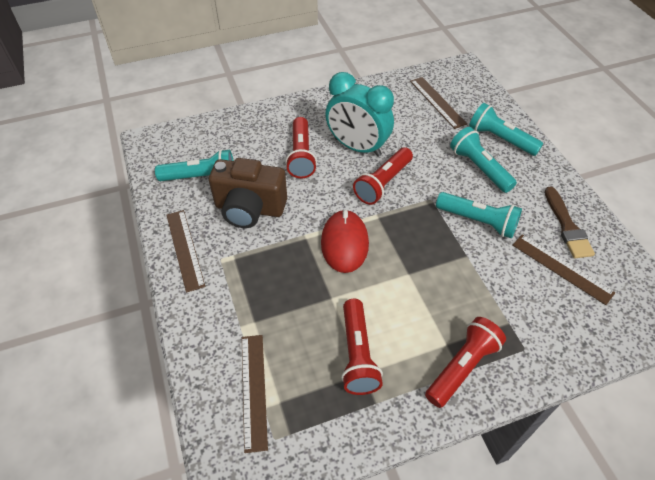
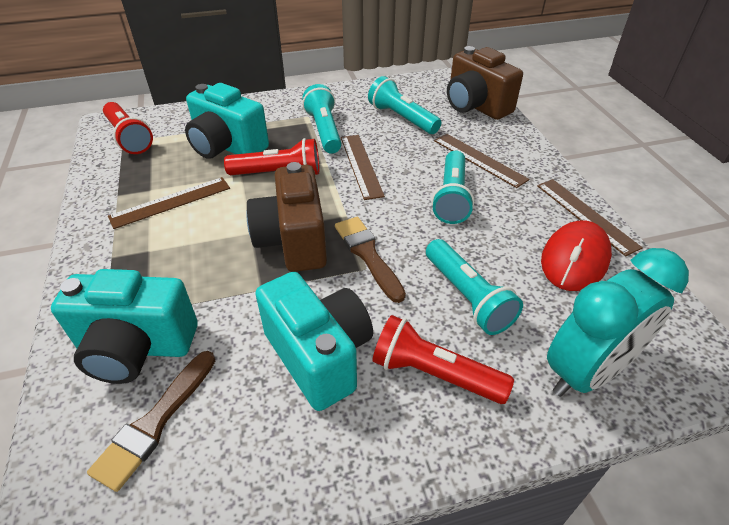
brown brush: [545,187,595,258] = 1 -> [87,351,215,492] [335,217,406,303] = 2
brown camera: [209,158,287,228] = 1 -> [246,162,327,272] [447,46,523,120] = 2
red flashlight: [285,117,317,178] [341,299,383,395] [353,147,413,205] [425,317,506,408] = 4 -> [103,102,153,154] [224,138,320,175] [372,315,514,404] = 3
turquoise camera: none = 0 -> [51,269,198,384] [185,83,269,159] [255,272,373,411] = 3

